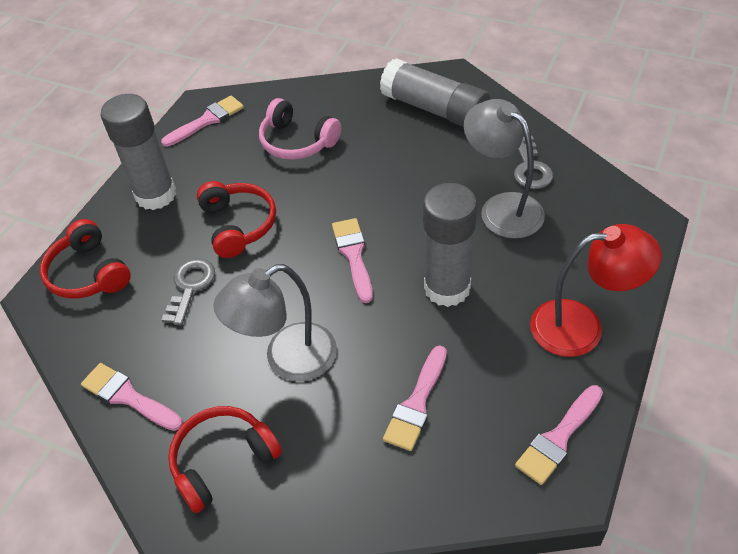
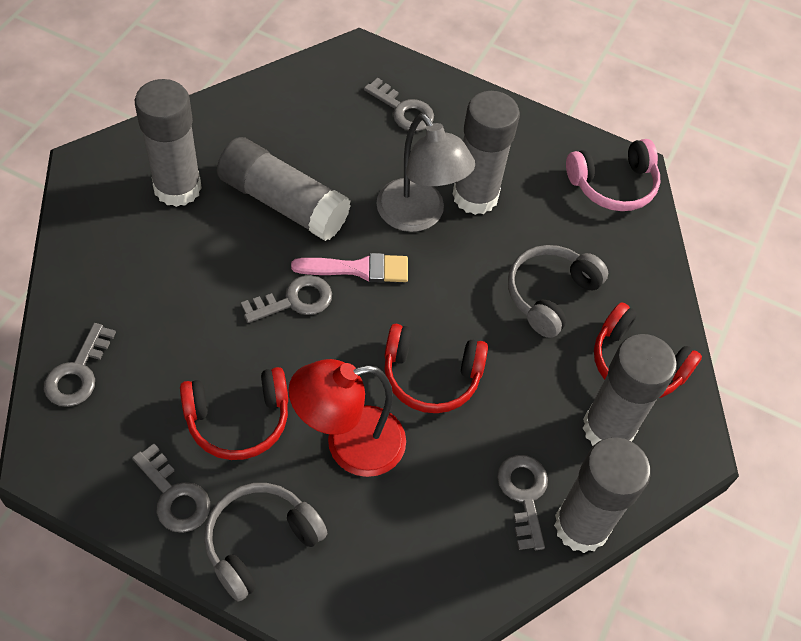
grey glue stick: [101,94,176,210] [380,58,490,127] [423,183,477,307] = 3 -> [135,79,202,207] [217,137,351,241] [452,91,520,215] [554,437,651,553] [582,334,677,446] = 5
grey headphones: none = 0 -> [204,483,328,602] [508,245,608,338] = 2
grey key: [162,258,215,325] [514,135,553,189] = 2 -> [44,323,116,407] [132,444,210,533] [241,275,332,323] [364,78,434,131] [497,455,548,550] = 5
grey lamp: [213,264,337,381] [464,99,545,239] = 2 -> [376,113,475,232] = 1
pink brush: [81,363,183,431] [161,96,244,147] [332,218,373,303] [383,345,447,451] [515,385,603,485] = 5 -> [291,253,408,283] = 1

